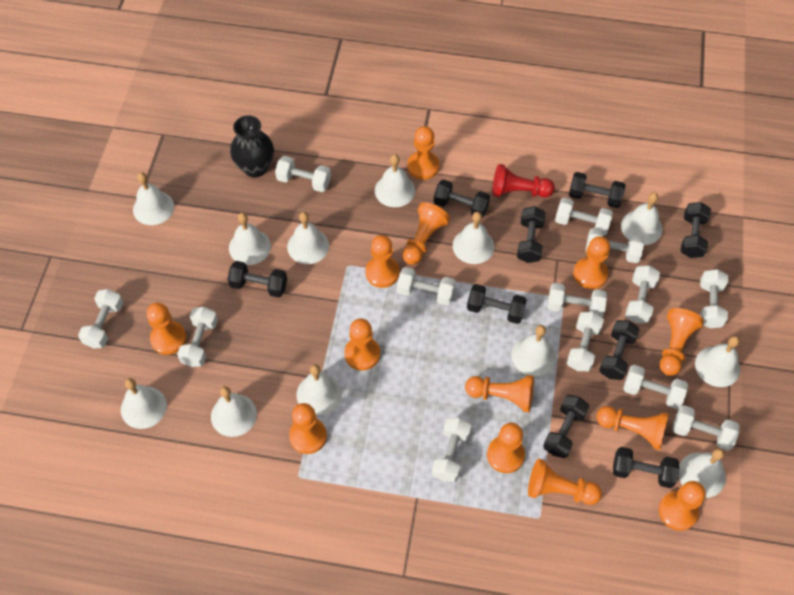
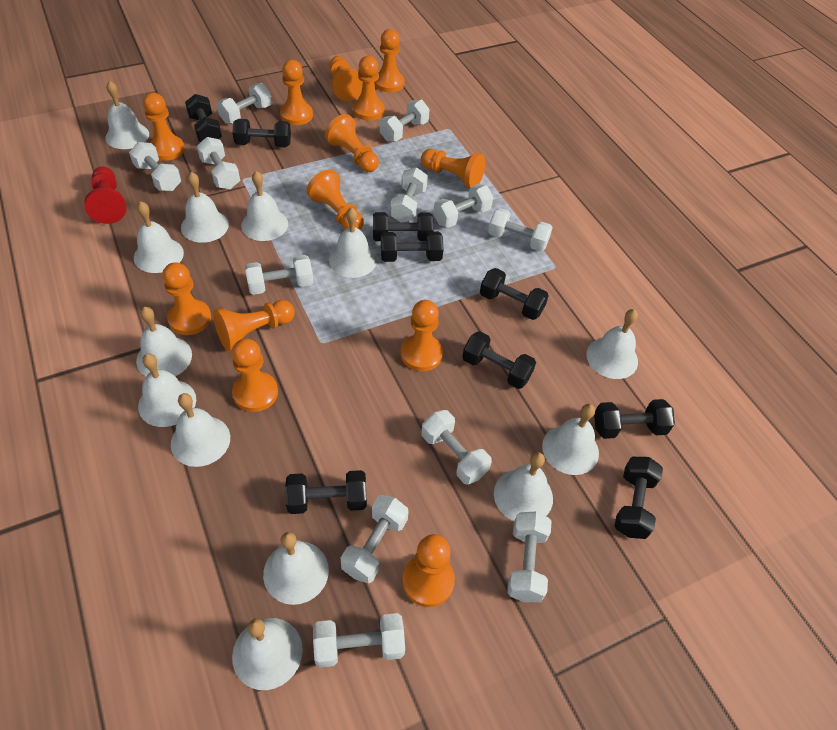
black vase: [230,115,274,178] = 1 -> none = 0
white bell: [121,378,167,429] [133,172,174,225] [211,386,257,437] [229,213,271,265] [287,212,329,264] [297,364,342,415] [375,154,415,207] [453,212,494,264] [511,325,556,376] [621,192,663,245] [678,448,726,498] [695,336,740,387] = 12 -> [105,81,149,149] [134,201,184,273] [136,307,192,376] [138,354,196,427] [171,393,230,467] [181,172,229,243] [232,618,303,690] [241,171,288,241] [263,532,329,605] [329,207,377,278] [494,452,553,521] [542,404,599,475] [586,309,638,379] = 13
white dumbbell: [78,289,123,348] [177,307,218,367] [275,156,331,192] [397,267,456,305] [432,417,471,482] [548,283,607,317] [555,197,613,236] [567,312,604,371] [586,228,644,263] [623,365,688,409] [625,265,660,323] [673,405,739,451] [700,269,728,328] = 13 -> [129,142,181,191] [197,137,240,189] [217,83,272,124] [245,255,313,295] [313,613,405,668] [341,495,409,583] [380,100,430,142] [390,167,428,223] [421,410,492,485] [433,184,493,228] [488,208,553,252] [507,511,552,602] = 12

